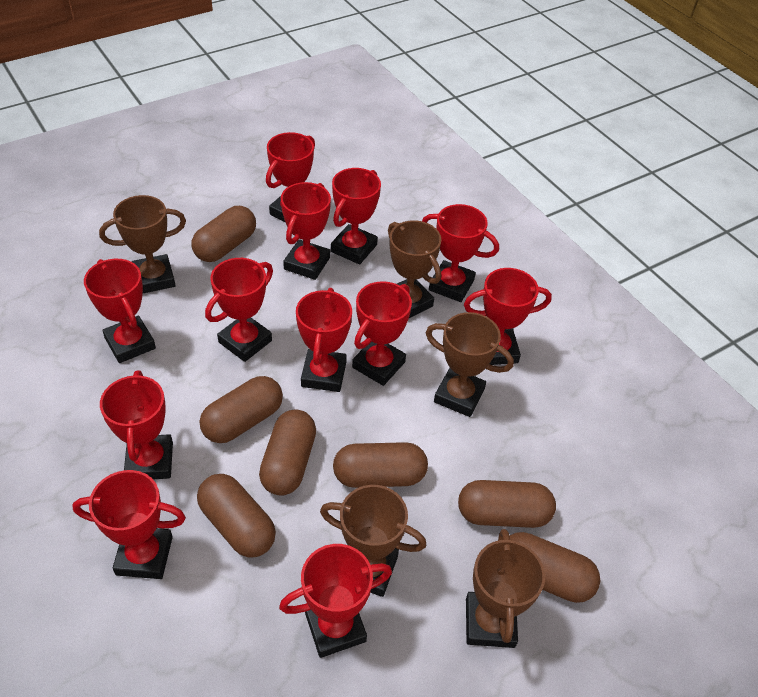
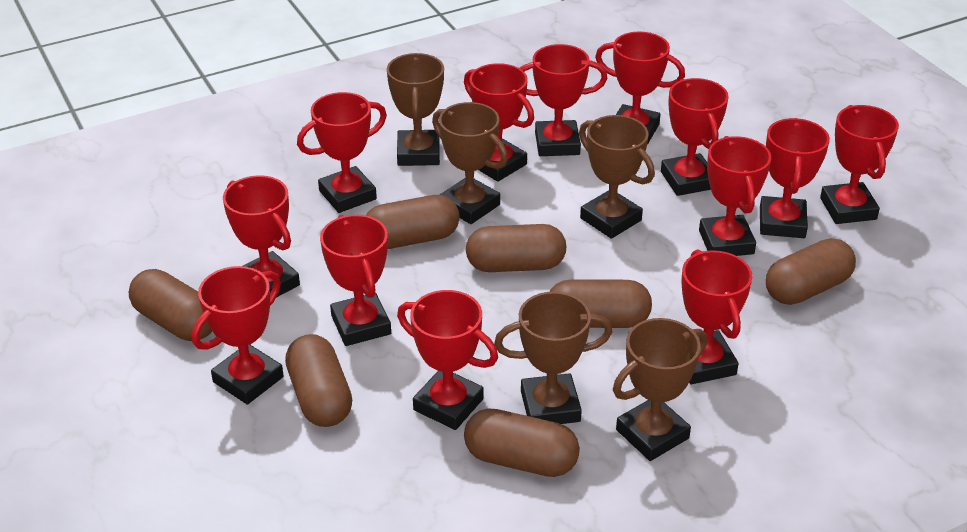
red trophy: [72,470,186,579] [84,259,156,363] [100,370,173,479] [205,258,273,362] [266,132,315,222] [279,544,392,658] [281,182,331,280] [296,288,352,392] [331,168,381,265] [352,281,412,386] [422,204,499,302] [464,268,552,365] = 12 -> [192,266,284,405] [223,175,300,297] [297,92,387,213] [320,215,391,346] [397,290,498,430] [464,63,534,182] [520,44,607,156] [595,32,685,145] [661,78,729,196] [681,249,753,384] [699,136,771,256] [760,118,830,238] [820,105,899,224] = 13

